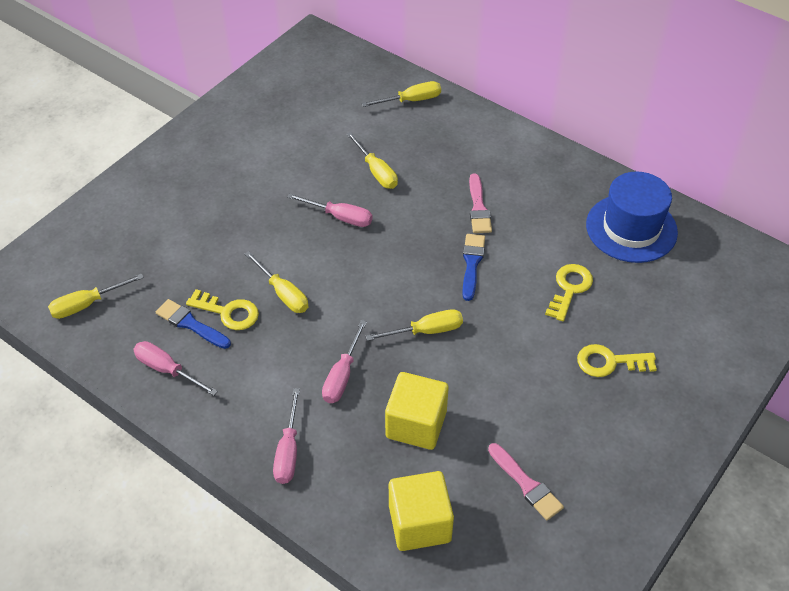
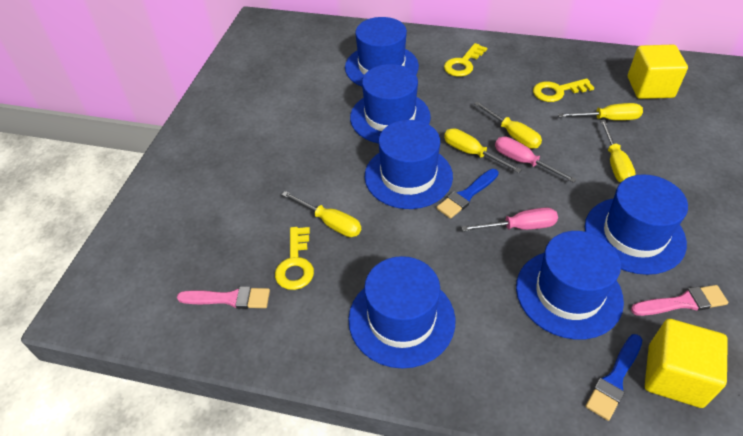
blue hat: [586,171,678,263] = 1 -> [345,17,419,87] [348,256,456,369] [350,64,431,144] [365,120,453,209] [516,231,624,340] [585,174,688,275] = 6
pink screwdriver: [133,341,218,396] [273,388,300,484] [287,193,373,227] [322,320,367,403] = 4 -> [461,207,558,232] [495,137,577,183] = 2

